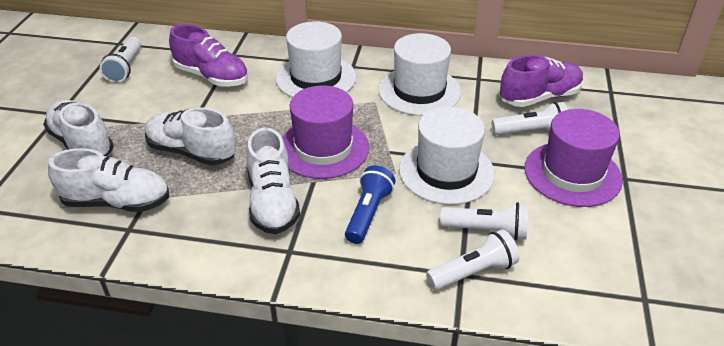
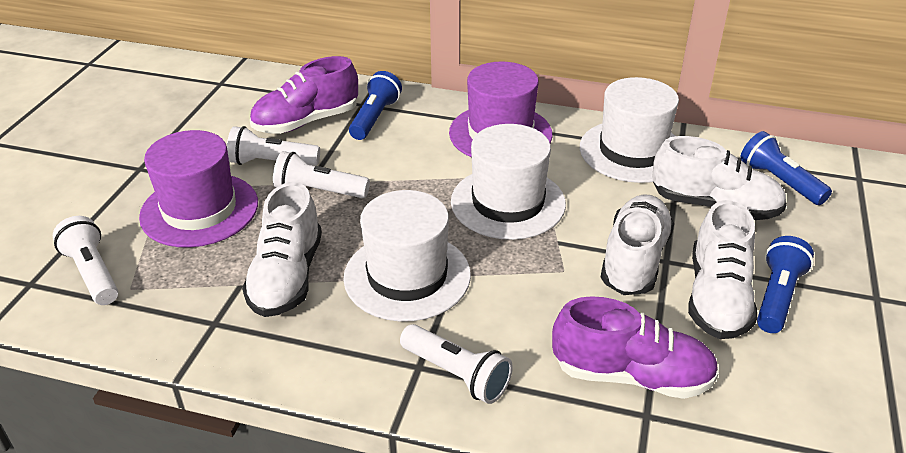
blue flashlight: [345,165,395,244] = 1 -> [349,71,402,140] [740,131,832,205] [757,236,814,333] = 3

